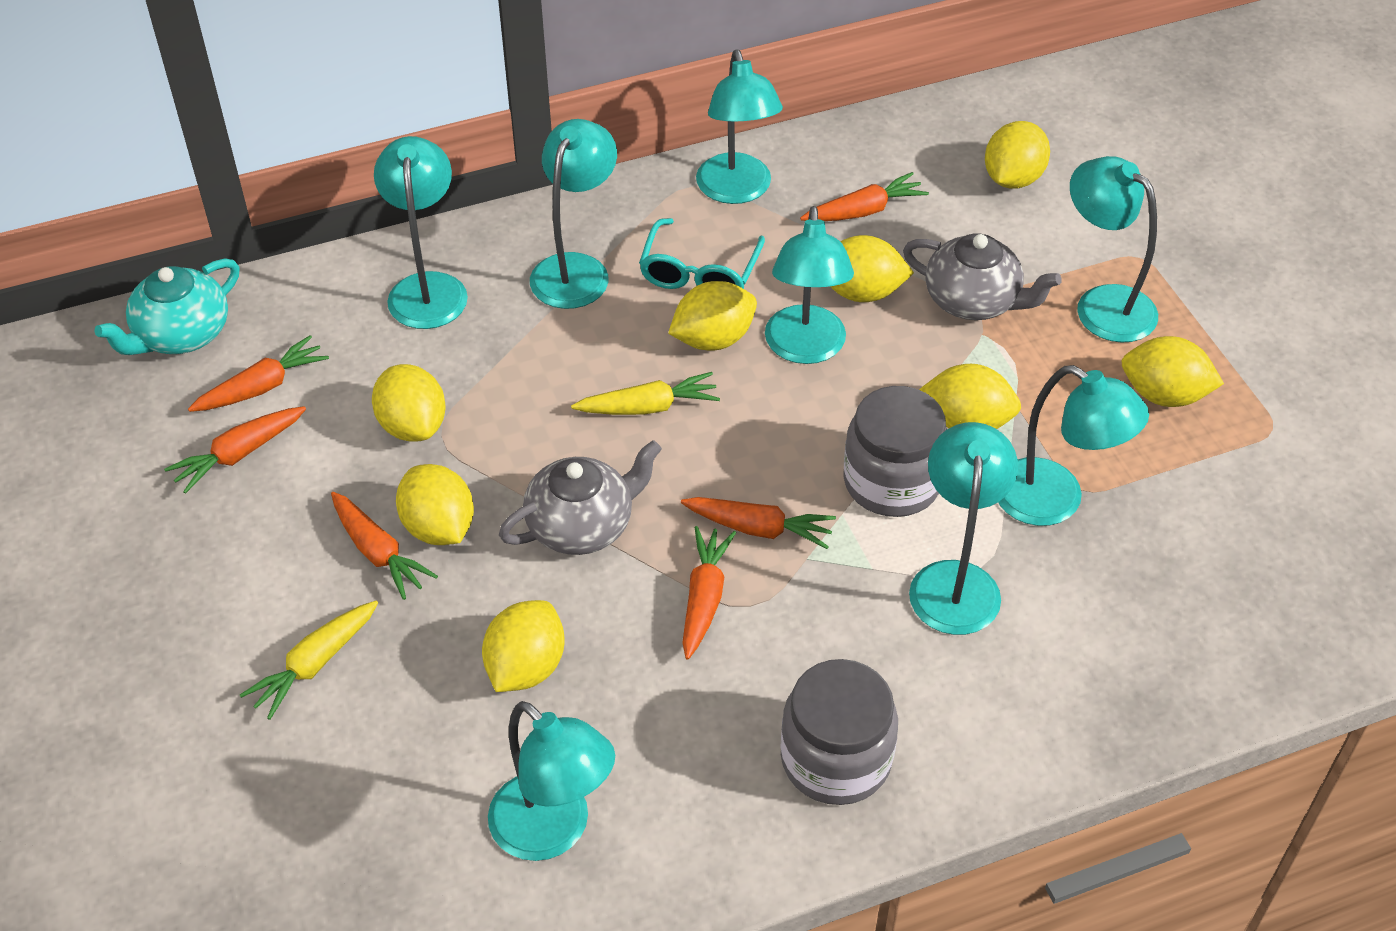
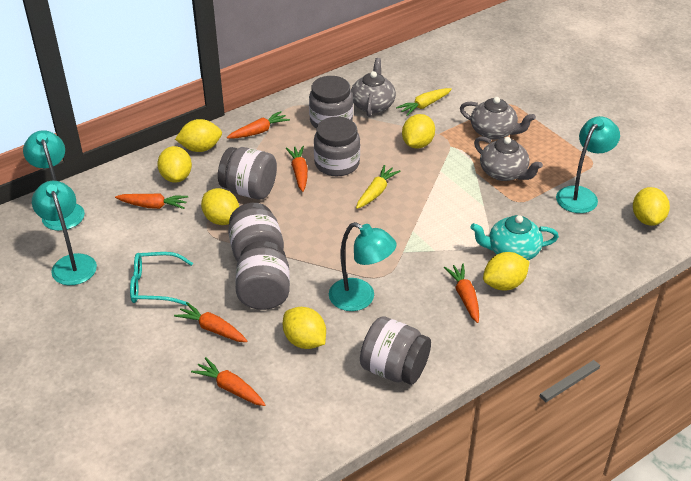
grey jar: [780,659,898,805] [843,386,947,517] = 2 -> [218,147,277,200] [228,203,284,262] [235,241,290,310] [309,76,353,128] [314,117,360,176] [360,316,431,385] = 6
grey teapot: [499,440,662,555] [903,234,1062,320] = 2 -> [351,58,396,117] [460,97,536,140] [474,136,543,181] = 3
turquoise lamp: [374,136,468,329] [488,701,615,861] [530,119,617,309] [696,50,783,204] [765,206,854,364] [909,422,1018,635] [998,365,1149,526] [1070,156,1158,343] = 8 -> [23,130,85,231] [32,181,97,285] [329,222,397,311] [556,116,620,213] = 4
yellow lemon: [372,364,446,442] [396,464,474,545] [482,600,564,692] [668,281,757,351] [830,235,914,302] [919,364,1021,429] [985,121,1050,189] [1121,336,1224,407] = 8 -> [157,146,192,183] [175,119,222,152] [201,188,239,225] [283,307,326,349] [402,114,435,149] [483,252,529,290] [633,187,670,226] = 7

